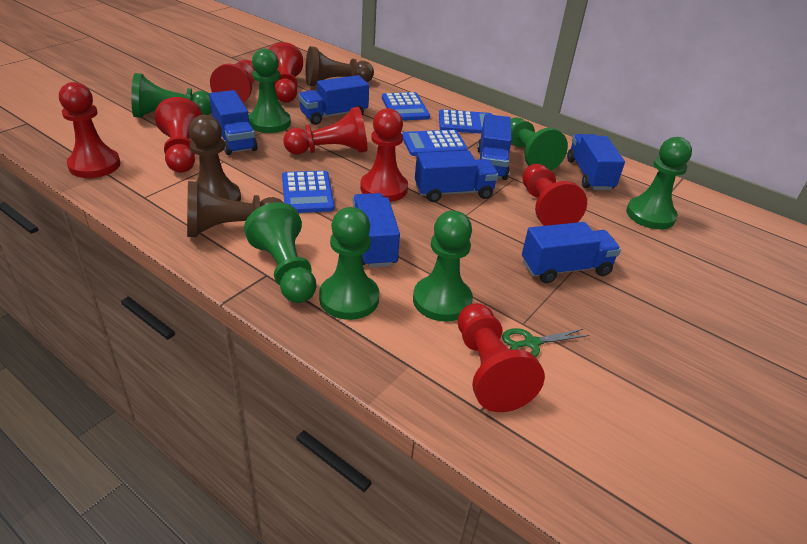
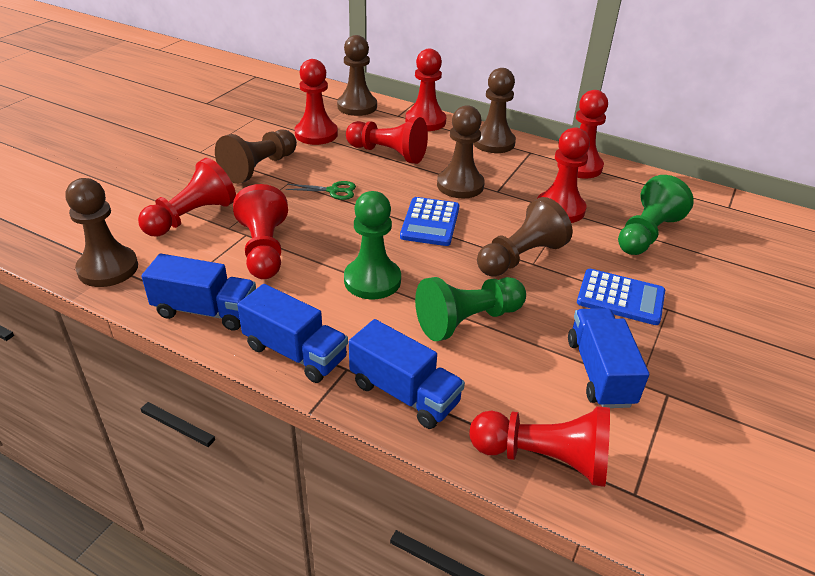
blue calculator: [282,171,334,213] [382,92,430,121] [402,130,468,156] [439,109,492,134] = 4 -> [400,197,460,246] [577,269,665,325] = 2
blue truck: [209,90,258,155] [298,75,369,125] [353,193,400,268] [415,151,498,202] [477,114,512,180] [522,222,621,283] [567,134,625,190] = 7 -> [141,254,256,331] [237,284,348,383] [349,319,465,429] [568,308,649,408] = 4
brown pawn: [187,181,284,237] [188,115,241,201] [305,46,374,86] = 3 -> [65,178,138,287] [215,129,297,184] [337,35,377,116] [437,105,485,198] [473,68,516,153] [477,197,573,277] = 6
green pawn: [131,73,212,118] [244,202,316,303] [249,49,291,133] [319,207,379,320] [413,211,473,322] [511,118,568,171] [626,137,692,229] = 7 -> [344,191,401,299] [415,277,526,341] [618,175,694,255] = 3

